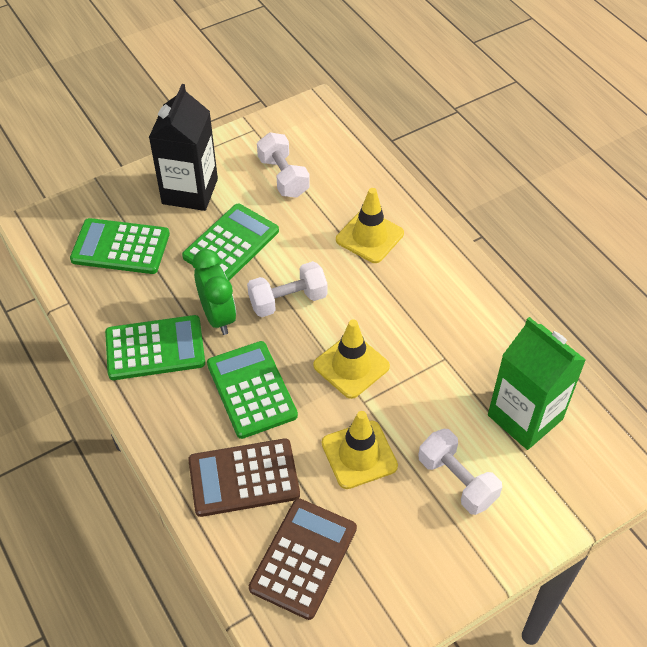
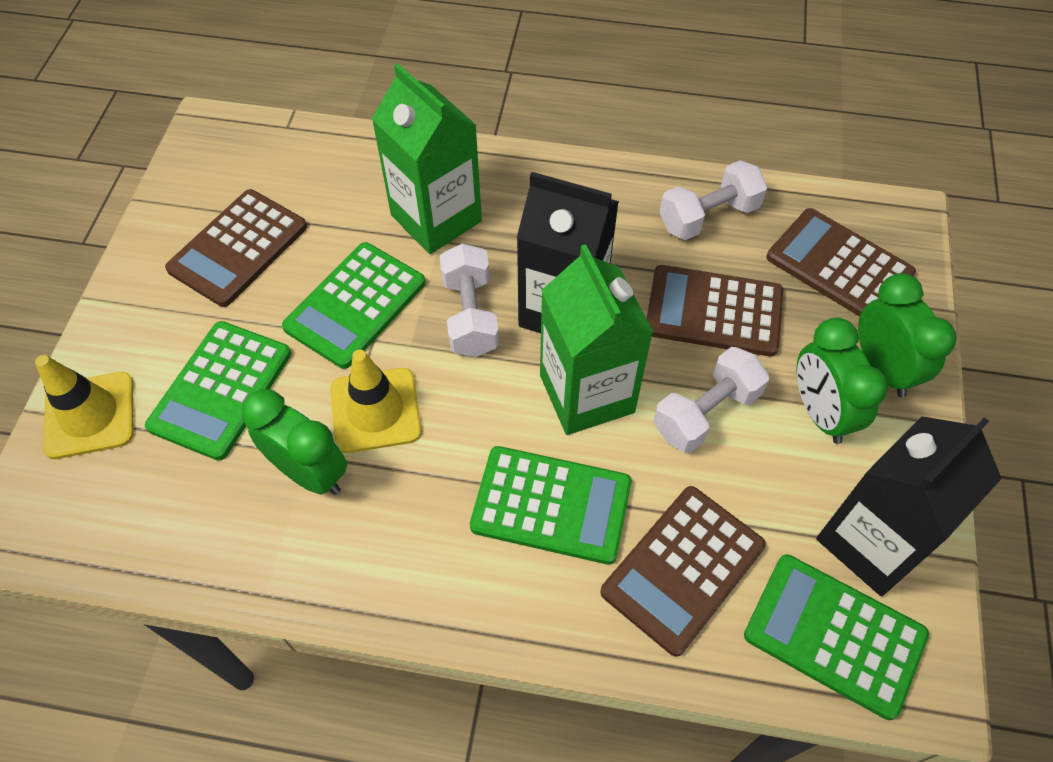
black carton: [149,84,218,211] = 1 -> [517,172,619,333] [816,416,1002,596] = 2
brown calculator: [188,439,300,517] [249,498,357,620] = 2 -> [165,189,307,307] [600,486,766,657] [647,265,783,357] [767,208,916,317] = 4
green carton: [488,317,586,450] = 1 -> [372,63,482,254] [540,244,653,435] = 2
green clock: [193,249,236,335] = 1 -> [242,389,347,495] [797,318,888,444] [858,273,957,397] = 3
yellow traffic cone: [313,319,390,399] [322,411,398,489] [336,188,404,263] = 3 -> [35,355,134,459] [330,350,421,453] = 2

